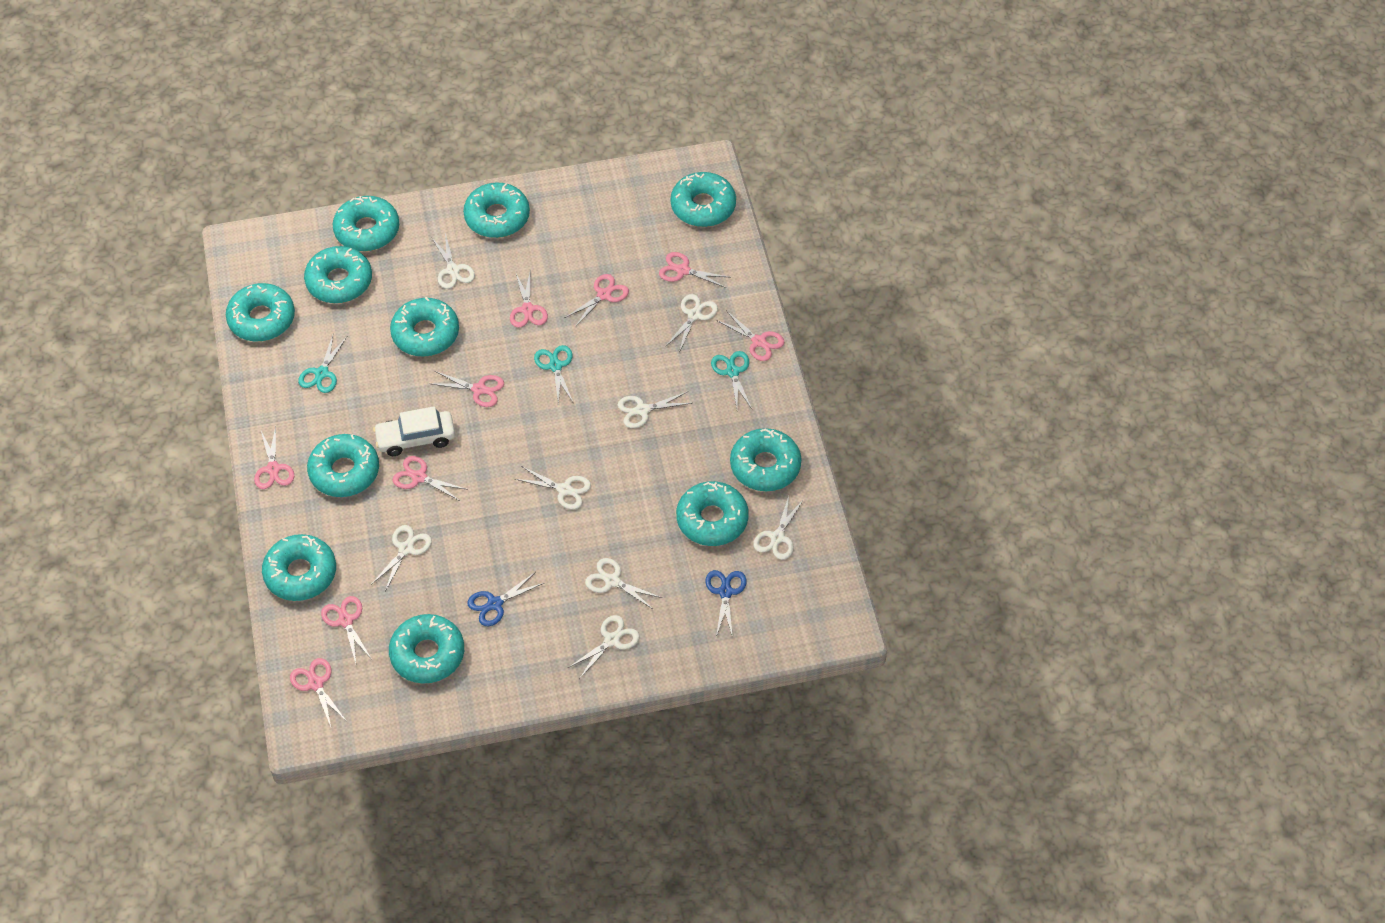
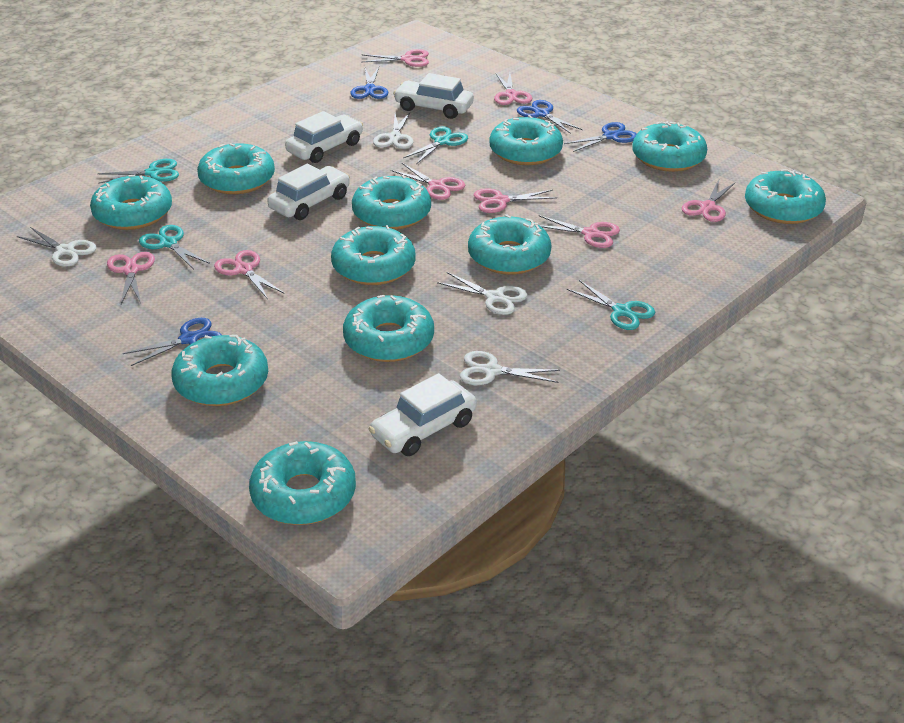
blue scissors: [467,572,544,626] [705,570,747,638] = 2 -> [123,318,221,366] [350,67,388,99] [517,100,583,134] [564,122,637,152] = 4
pink scissors: [254,426,294,489] [290,658,346,727] [321,596,371,663] [393,456,468,501] [432,371,504,407] [510,273,548,328] [564,274,629,327] [659,252,729,288] [716,311,785,361] = 9 -> [107,252,155,304] [214,250,285,299] [362,49,429,67] [391,163,465,200] [474,188,557,213] [494,73,533,105] [539,215,620,248] [682,180,736,222] = 8
turquoise scissors: [298,335,347,393] [534,345,574,405] [711,351,752,409] = 3 -> [97,159,179,184] [139,225,210,269] [403,127,468,164] [567,280,655,330] = 4
white car: [373,406,455,456] = 1 -> [267,164,350,220] [285,111,363,163] [368,373,477,456] [393,73,474,119] = 4
white scissors: [371,525,432,591] [431,233,475,289] [515,466,591,510] [568,615,640,679] [585,558,662,610] [618,392,692,428] [666,294,718,352] [753,496,804,560] = 8 -> [17,227,96,267] [373,113,413,149] [437,272,527,315] [460,351,560,385] = 4

